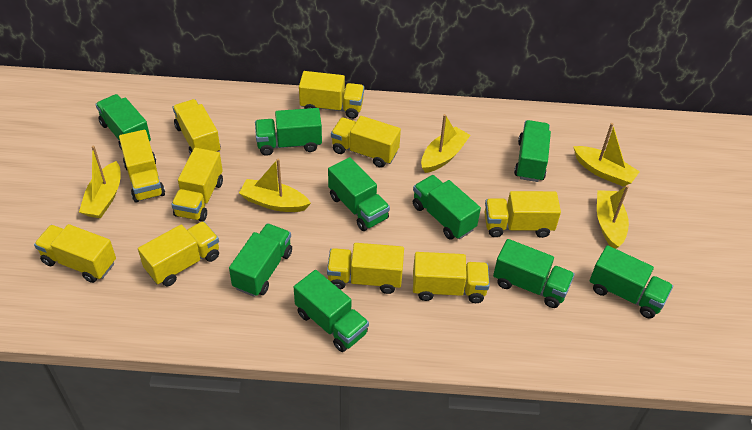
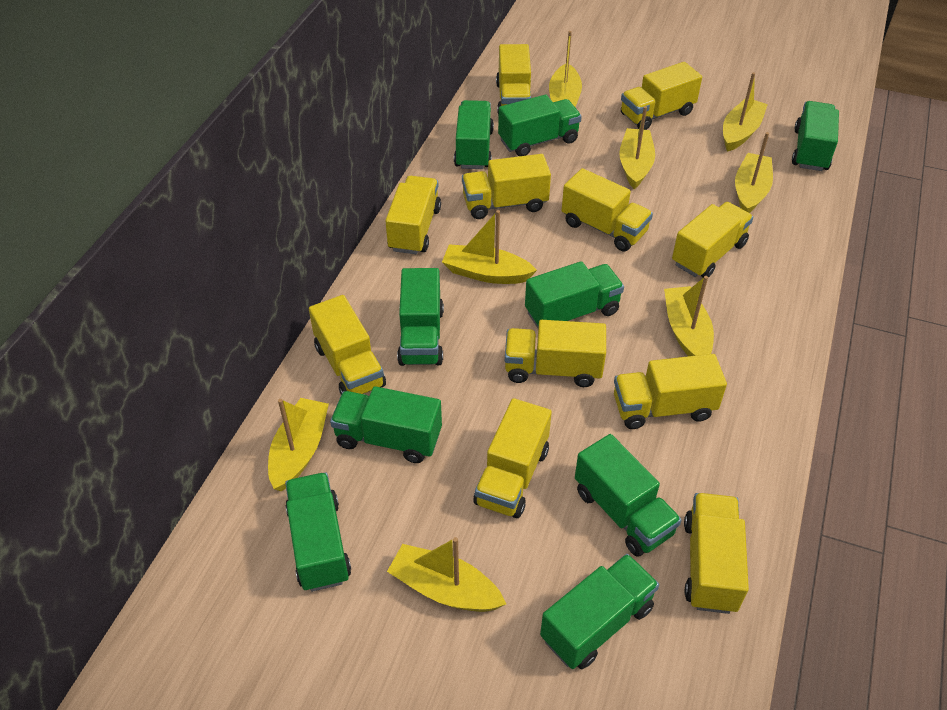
yellow boat: [79,146,121,218] [239,158,311,212] [421,114,471,173] [573,123,640,187] [597,185,629,249] = 5 -> [268,398,329,492] [387,537,506,612] [442,210,537,284] [549,31,582,107] [619,106,655,189] [664,276,714,356] [723,72,768,152] [735,132,773,213] = 8
yellow truck: [34,224,116,283] [119,130,165,203] [138,221,219,286] [171,148,223,222] [173,99,221,155] [299,71,364,119] [327,243,404,294] [331,116,401,168] [413,252,490,303] [485,191,561,238] = 10 -> [309,295,386,394] [385,176,441,254] [462,154,551,219] [473,398,552,518] [496,44,531,116] [505,320,606,387] [562,168,653,251] [614,354,727,429] [621,62,702,130] [672,202,753,278] [684,493,749,614] = 11

